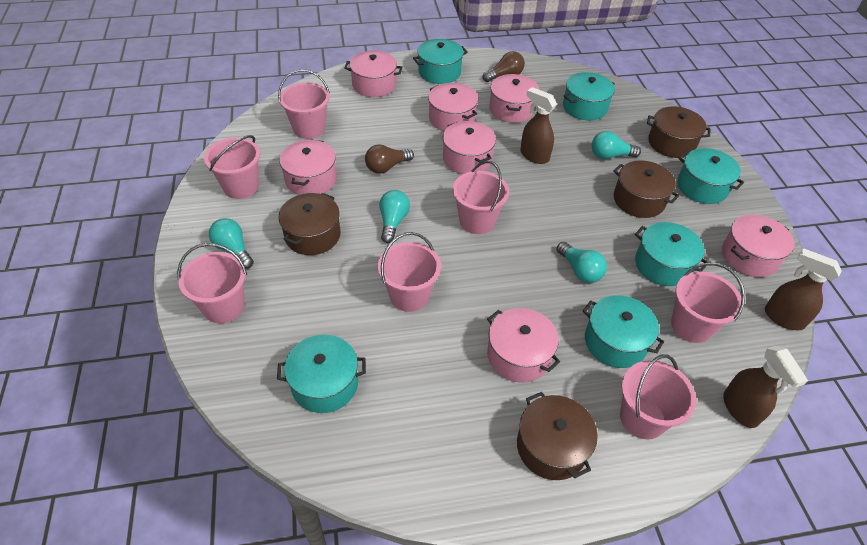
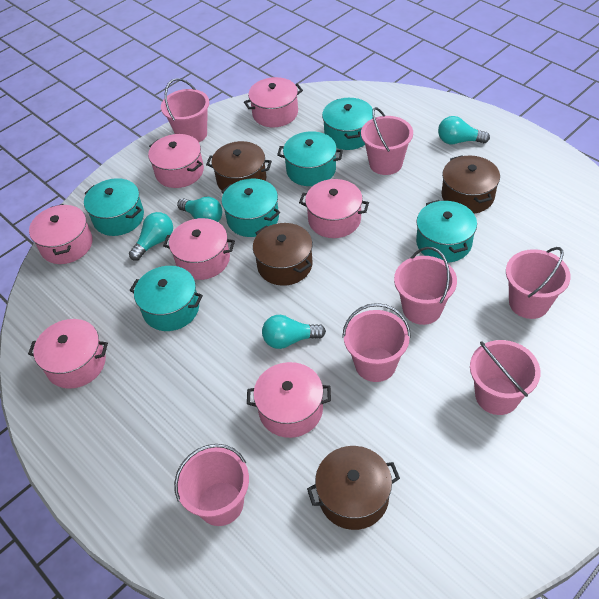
brown light bulb: [365,144,414,174] [482,51,525,82] = 2 -> none = 0
brown spray bottle: [520,87,557,164] [723,346,808,428] [765,248,841,331] = 3 -> none = 0

